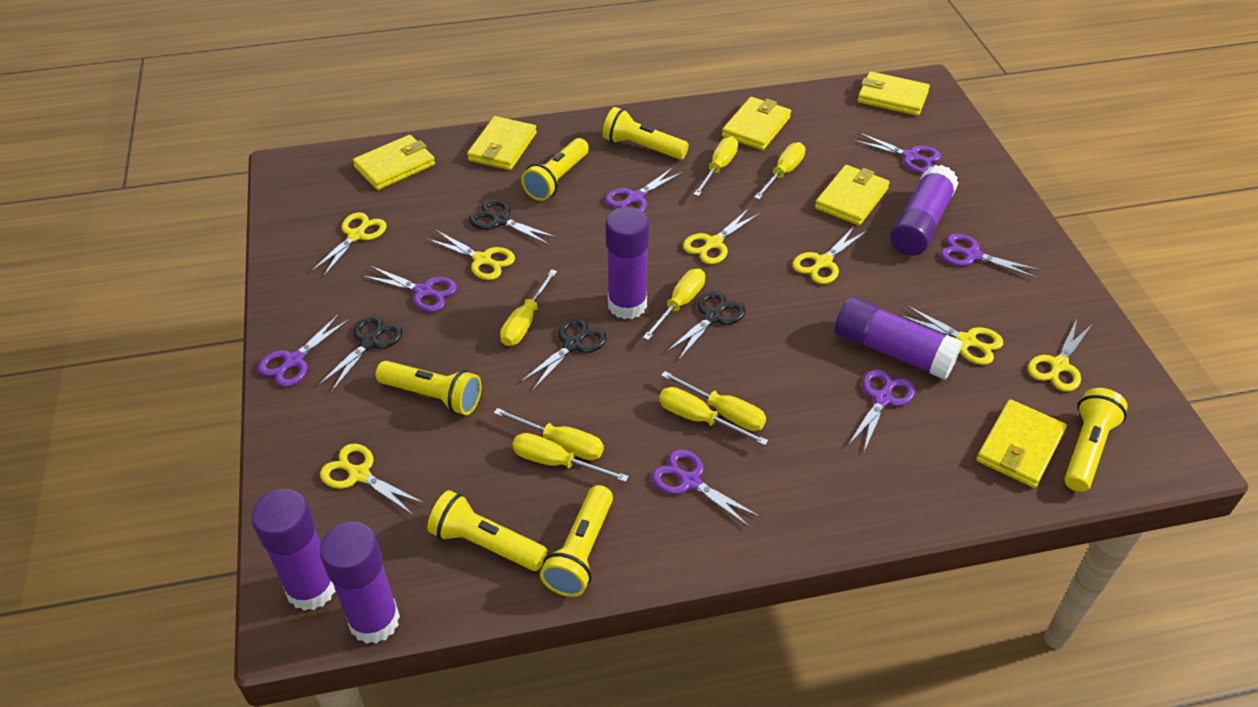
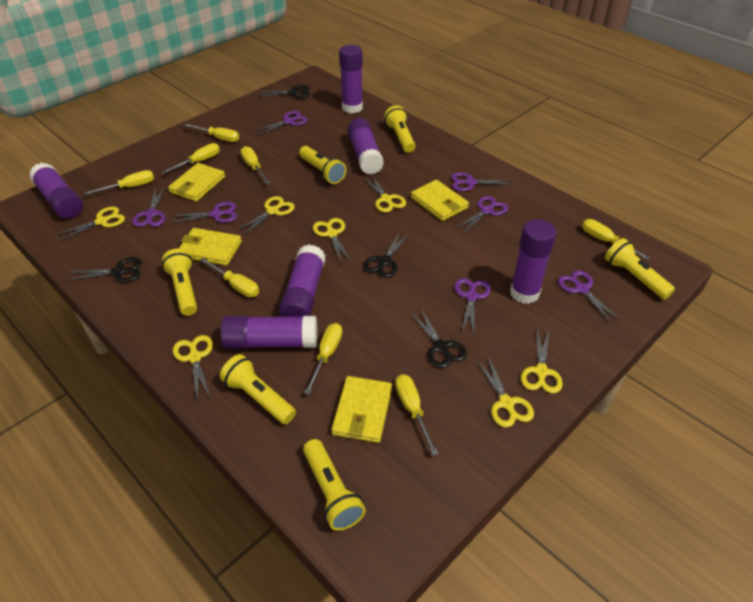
purple glue stick: [251,489,336,611] [319,521,400,644] [605,207,649,319] [835,297,963,380] [890,165,958,256] = 5 -> [29,163,83,219] [221,316,317,349] [279,245,326,317] [339,45,363,113] [347,118,384,175] [510,219,557,304] = 6
yellow wallet: [353,135,435,190] [467,116,537,170] [722,97,791,150] [815,165,890,225] [858,71,930,116] [976,399,1067,488] = 6 -> [168,163,225,202] [179,228,242,266] [331,376,392,443] [411,180,469,221] = 4

